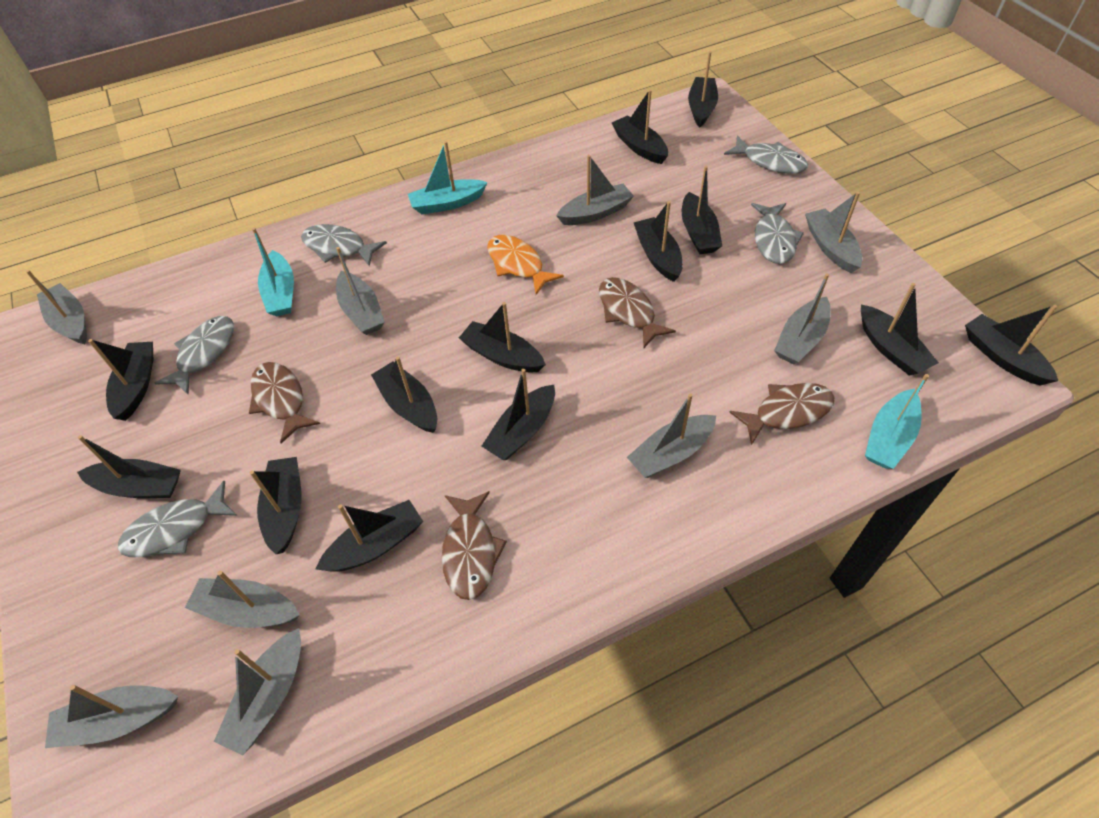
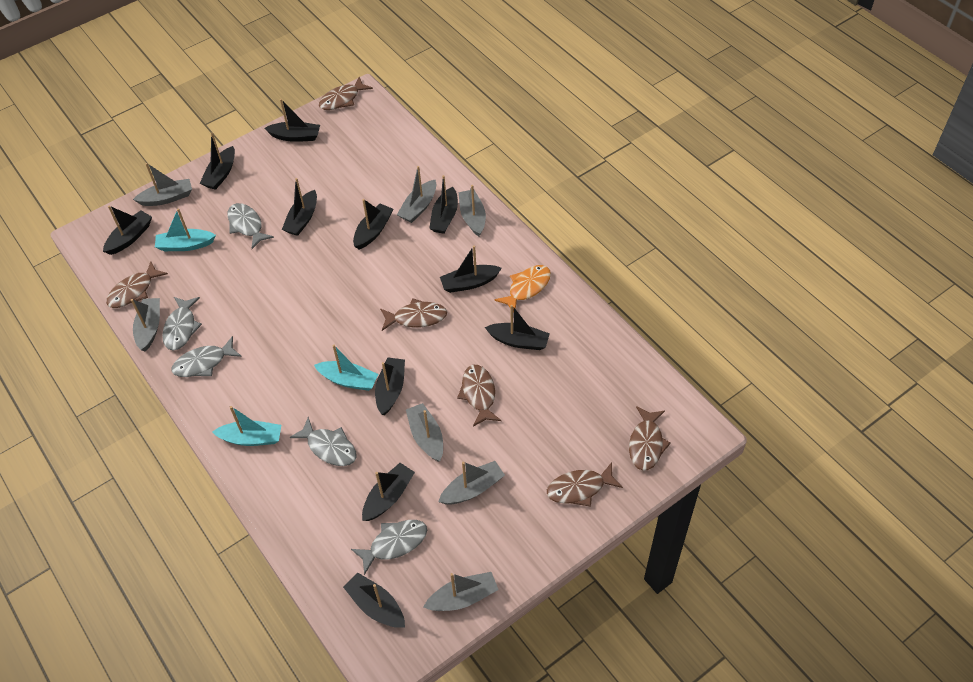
black boat: [77,435,181,498] [88,339,153,421] [250,457,302,554] [316,500,423,572] [371,356,437,433] [459,302,546,373] [482,369,555,460] [612,90,668,164] [634,201,683,282] [682,166,722,254] [688,51,718,127] [861,283,939,376] [965,305,1058,385] = 13 -> [103,205,152,255] [199,133,235,190] [264,99,320,142] [282,178,317,236] [343,572,405,628] [353,199,393,249] [362,463,415,521] [375,358,405,415] [429,175,458,234] [440,245,502,293] [485,305,550,350] = 11
brown fish: [249,362,320,443] [442,491,507,600] [599,277,676,348] [729,383,835,445] = 4 -> [106,261,168,308] [319,77,373,110] [380,299,447,331] [457,365,501,427] [547,462,623,507] [629,406,671,471] = 6
grey boat: [26,270,87,344] [45,685,178,748] [185,571,300,628] [214,628,301,755] [336,247,384,335] [556,155,634,225] [627,393,716,478] [774,273,831,364] [805,192,863,273] = 9 -> [131,298,160,352] [133,163,192,206] [397,166,436,223] [406,403,443,462] [423,572,499,611] [438,461,505,505] [459,185,486,236] = 7

